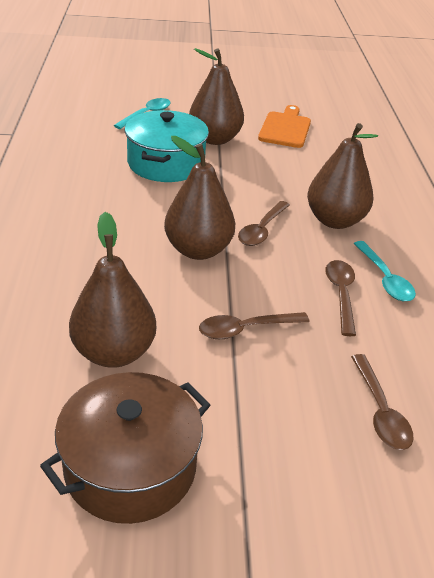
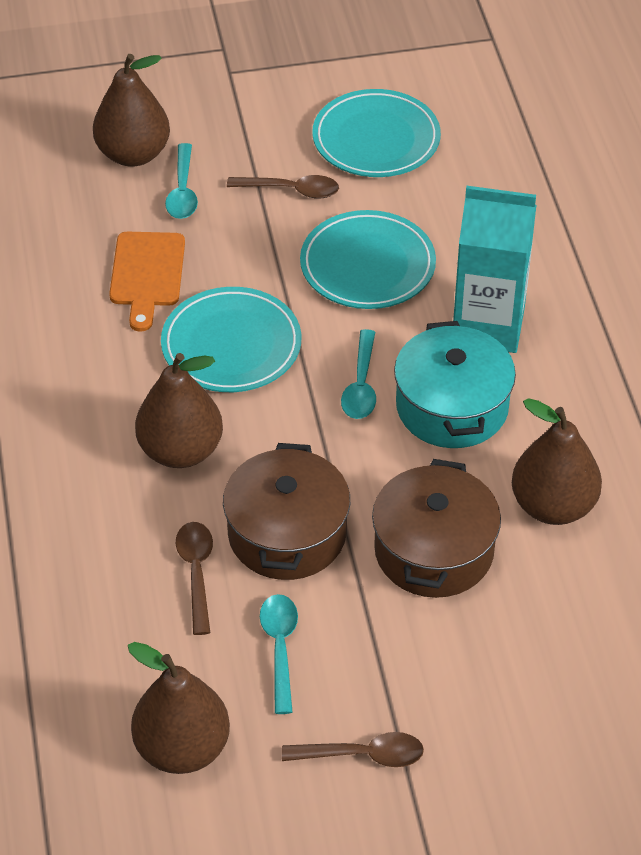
brown pot: [40,372,210,524] = 1 -> [223,443,350,580] [372,459,501,598] = 2
brown spoon: [199,312,309,340] [238,201,290,246] [325,260,356,336] [351,354,413,450] = 4 -> [176,522,213,635] [227,175,339,199] [282,732,424,767] = 3
turquoise carton: none = 0 -> [453,186,536,353] = 1
turquoise plate: none = 0 -> [161,287,301,392] [300,210,436,309] [312,89,441,177] = 3
turquoise spoon: [114,98,171,129] [353,241,416,301] = 2 -> [165,143,198,219] [260,594,298,714] [341,329,376,419] = 3

